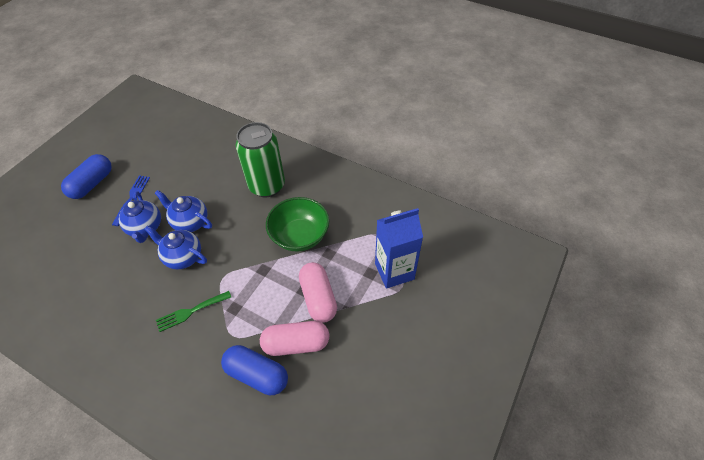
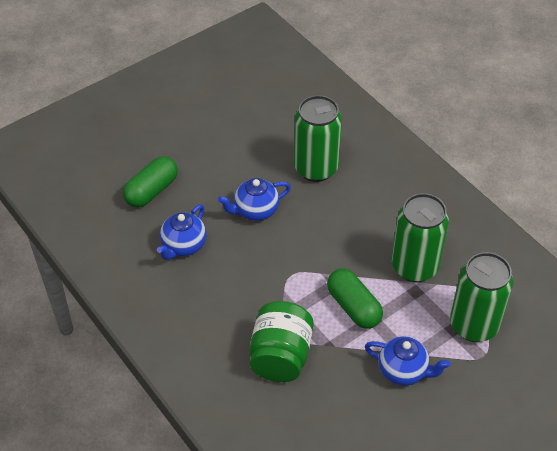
blue capsule: [61,154,112,199] [221,345,288,395] = 2 -> none = 0
blue carton: [375,208,423,289] = 1 -> none = 0
blue fork: [112,176,150,226] = 1 -> none = 0
green bowl: [266,197,329,252] = 1 -> none = 0
green can: [236,122,285,197] = 1 -> [294,95,342,182] [392,193,449,282] [450,252,513,342] = 3
green capsule: none = 0 -> [123,156,178,208] [327,269,383,329] = 2
green fork: [156,291,231,332] = 1 -> none = 0
green jar: none = 0 -> [249,301,314,382] = 1
pink capsule: [260,321,329,356] [299,262,337,323] = 2 -> none = 0

